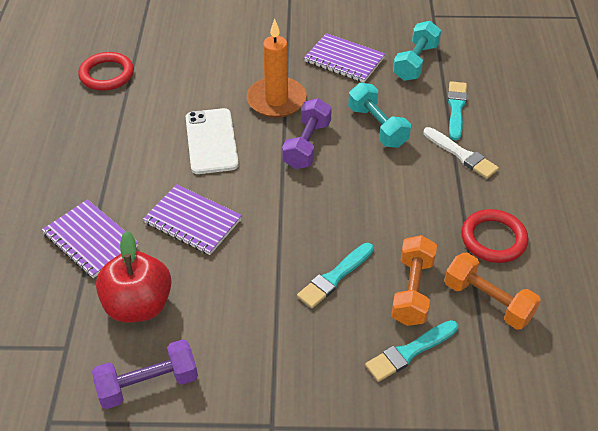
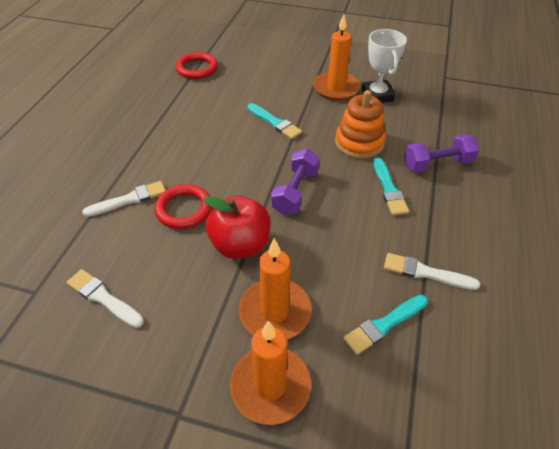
orange candle: [247,19,307,118] = 1 -> [230,321,311,425] [239,238,312,339] [313,14,360,100] = 3
orange dumbbell: [391,235,437,326] [444,253,541,330] = 2 -> none = 0
orange stacking toy: none = 0 -> [335,90,386,159] = 1
purple notebook: [42,199,138,278] [143,184,242,255] [304,33,385,83] = 3 -> none = 0
turquoise dumbbell: [348,83,411,148] [393,21,441,81] = 2 -> none = 0
white brush: [423,127,499,179] = 1 -> [67,269,144,328] [82,181,166,217] [384,253,480,290] = 3
white phone: [186,108,239,174] = 1 -> none = 0
white trophy: none = 0 -> [362,29,407,103] = 1

